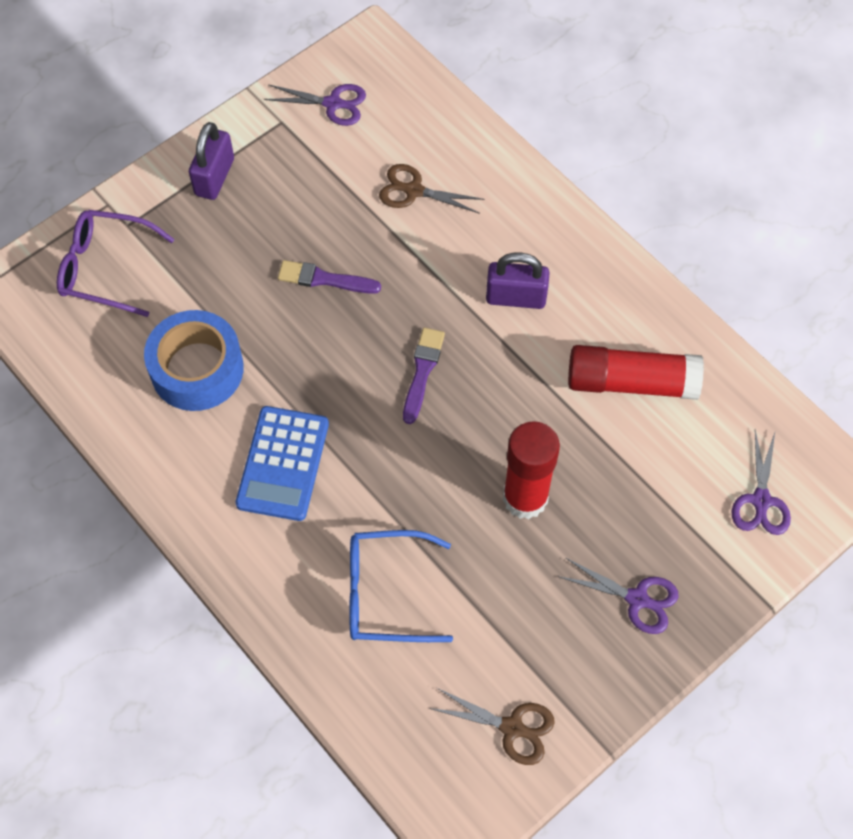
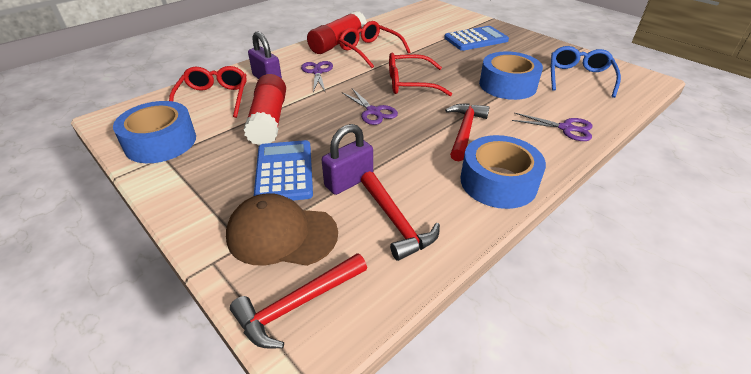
blue calculator: [235,406,329,521] = 1 -> [254,140,313,201] [444,26,509,51] = 2
blue tape: [144,310,244,411] = 1 -> [113,101,196,163] [461,135,546,209] [479,51,543,100] = 3
brown cap: none = 0 -> [226,193,338,266] = 1
brown scissors: [379,164,485,214] [429,688,555,765] = 2 -> none = 0
purple brush: [278,260,381,294] [403,328,445,424] = 2 -> none = 0
purple glasses: [57,210,175,317] = 1 -> none = 0
red glasses: none = 0 -> [169,66,246,118] [339,21,411,68] [389,53,452,96] = 3
red hammer: none = 0 -> [230,253,367,349] [361,171,440,261] [445,103,490,161] = 3

